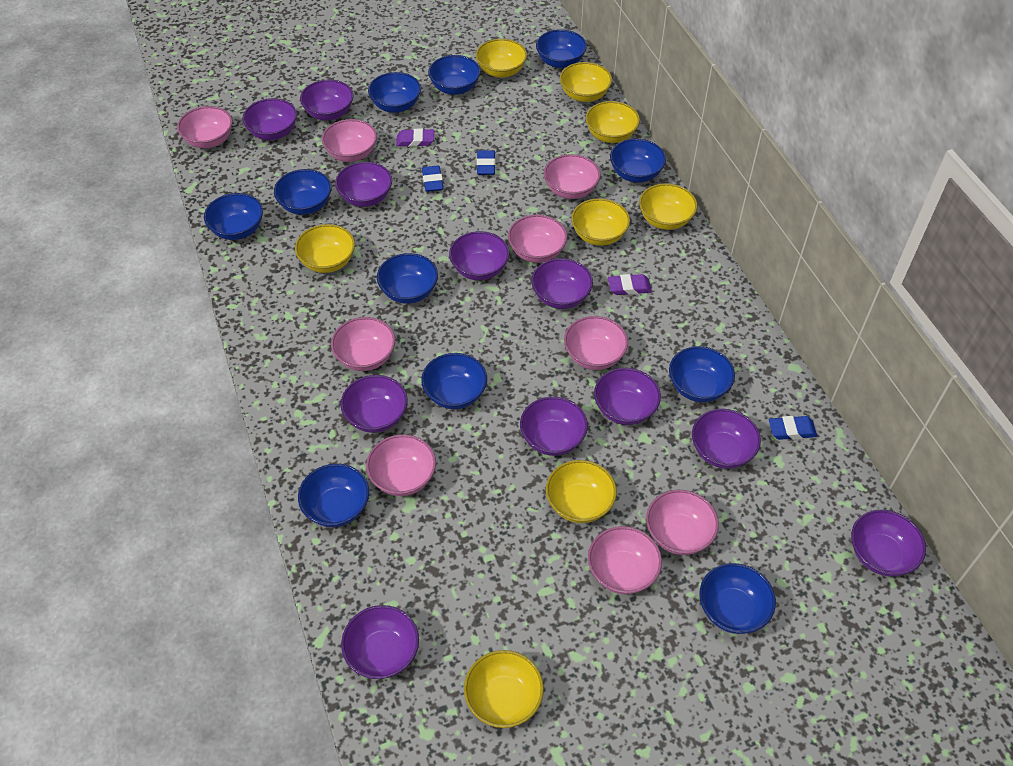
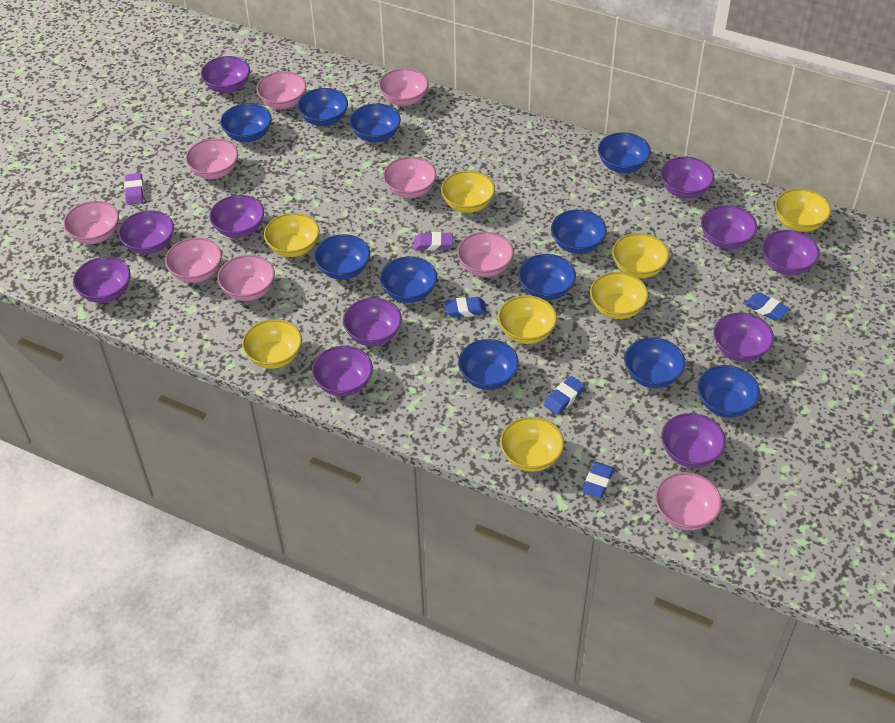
blue eraser: [422,166,443,192] [477,150,496,175] [769,416,817,440] = 3 -> [444,297,487,318] [544,376,585,415] [582,462,615,498] [745,292,790,320] = 4

